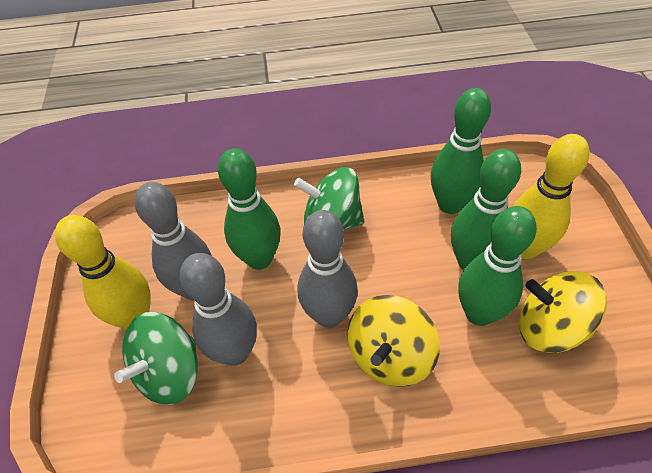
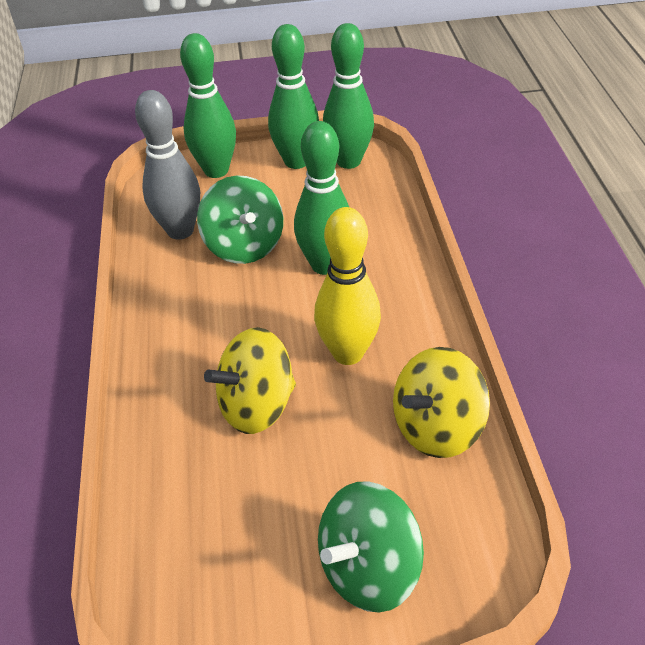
grey bowling pin: [134,182,212,300] [180,253,257,366] [297,210,358,328] = 3 -> [135,90,200,240] = 1
yellow bowling pin: [55,215,151,329] [513,134,590,259] = 2 -> [314,207,381,365] = 1

